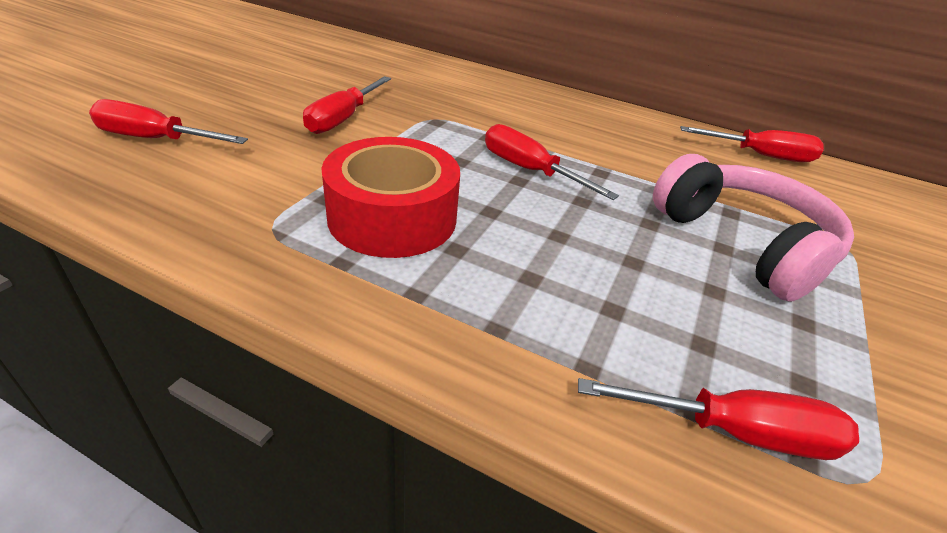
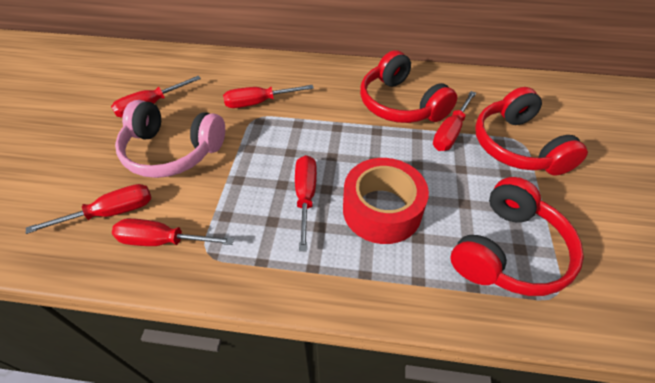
red headphones: none = 0 -> [360,50,457,123] [450,177,584,296] [475,87,588,176] = 3
red screwdriver: [89,99,248,144] [303,76,391,134] [485,124,619,200] [578,378,859,460] [680,126,824,162] = 5 -> [26,184,151,234] [111,76,201,118] [112,218,234,246] [223,85,314,108] [295,155,317,251] [433,91,476,151] = 6

